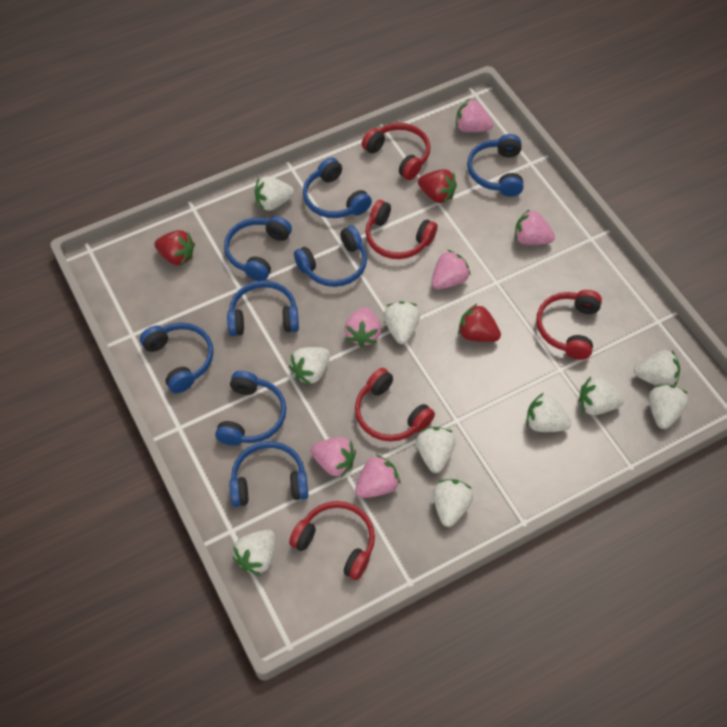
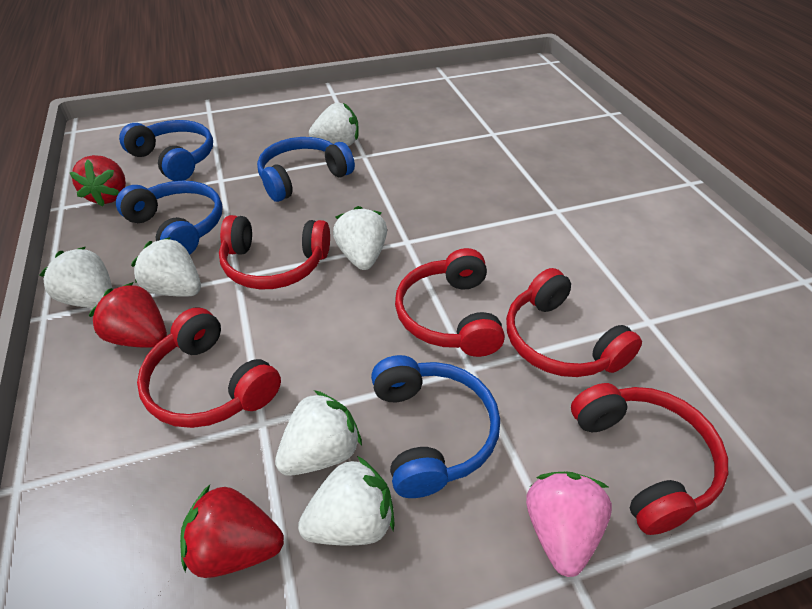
blue headphones: [140,323,214,393] [215,371,286,446] [224,216,292,281] [227,281,299,336] [229,441,308,507] [294,225,367,287] [303,157,372,218] [467,134,523,197] = 8 -> [116,181,223,255] [119,120,213,181] [257,137,355,202] [371,355,500,498] = 4
pink strawberry: [311,437,356,477] [344,307,381,348] [355,454,400,498] [431,250,471,289] [456,98,493,132] [515,209,555,245] = 6 -> [526,472,612,577] = 1
white strawberry: [233,530,275,576] [255,176,294,211] [289,347,330,385] [383,301,420,344] [416,427,455,473] [433,479,473,527] [527,393,571,432] [579,377,624,415] [634,350,680,386] [649,384,688,429] = 10 -> [40,247,112,308] [131,237,201,297] [275,390,362,476] [298,456,395,545] [309,103,359,146] [333,206,387,270] = 6

